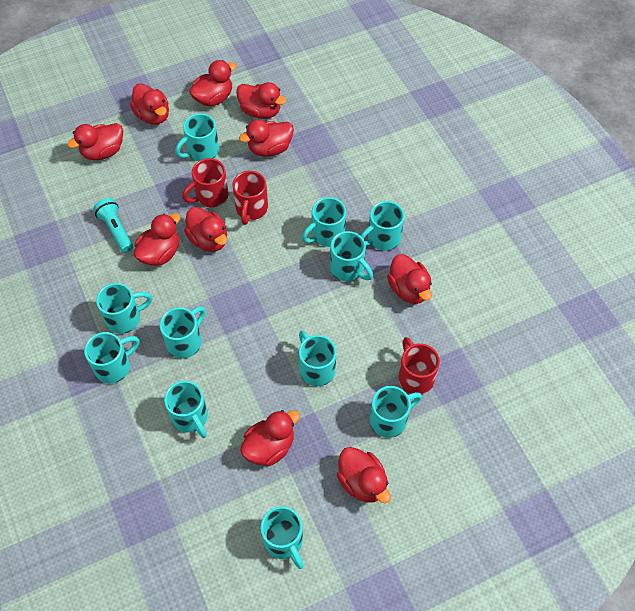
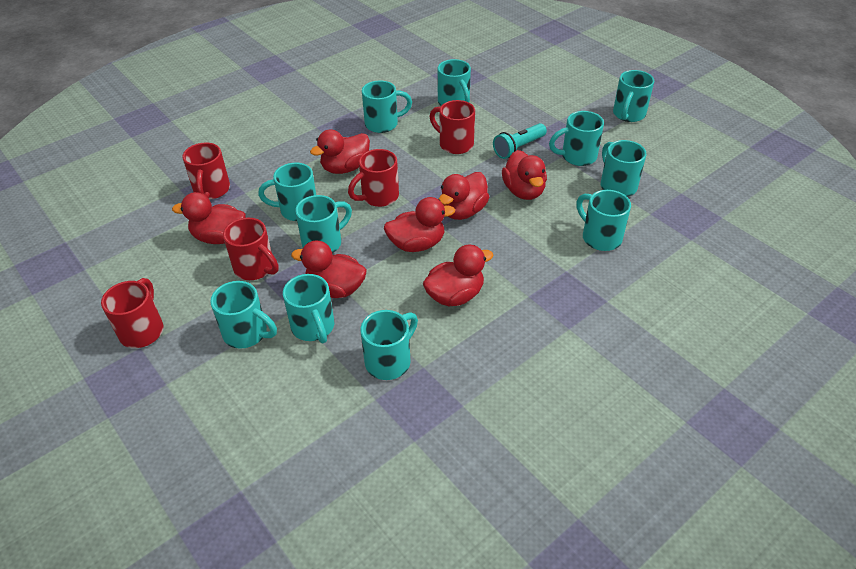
red duck: [67,123,123,160] [130,83,169,125] [134,213,181,266] [184,207,227,252] [189,60,237,106] [236,82,287,119] [239,120,294,157] [240,410,300,466] [337,447,391,503] [387,254,432,304] = 10 -> [172,192,246,244] [291,240,367,298] [310,129,370,174] [384,197,455,252] [423,245,494,306] [439,172,489,220] [502,150,547,200] = 7
red mug: [182,158,228,207] [233,171,268,225] [398,337,440,394] = 3 -> [101,278,164,348] [182,143,230,200] [223,218,279,280] [348,149,399,207] [430,100,475,154] = 5

